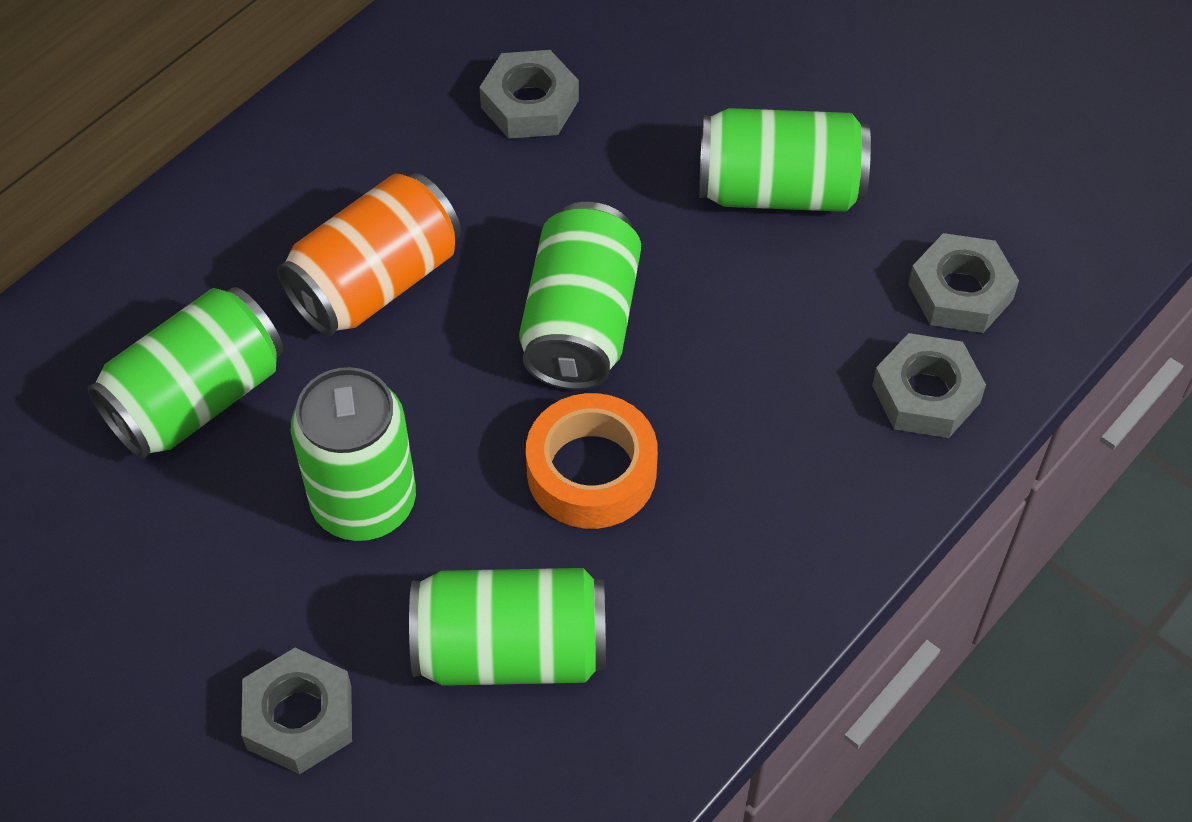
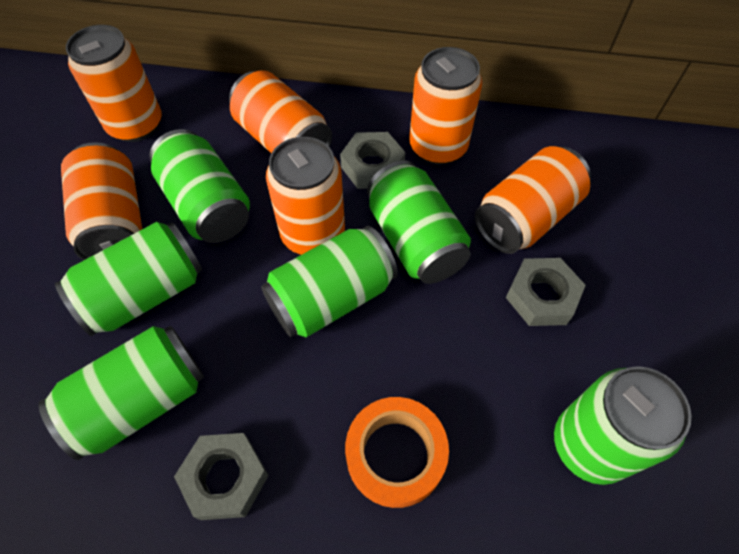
green can: [88,287,283,459] [291,367,416,541] [409,568,606,686] [519,202,641,390] [699,108,871,212] = 5 -> [39,326,204,460] [55,222,202,336] [149,129,250,243] [261,226,398,337] [367,160,471,284] [554,366,691,485] = 6
grey nut: [241,648,352,774] [479,50,579,139] [872,333,986,438] [908,233,1019,333] = 4 -> [174,433,269,520] [340,132,406,189] [506,258,586,326] = 3
orange can: [277,173,461,336] = 1 -> [61,142,142,260] [66,25,162,142] [229,70,332,153] [266,137,345,255] [409,47,482,165] [475,146,591,254] = 6

